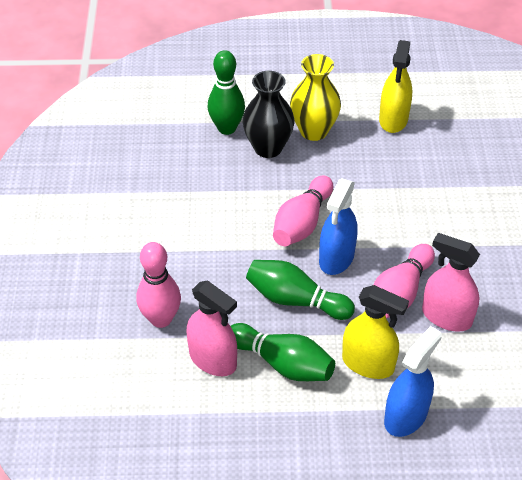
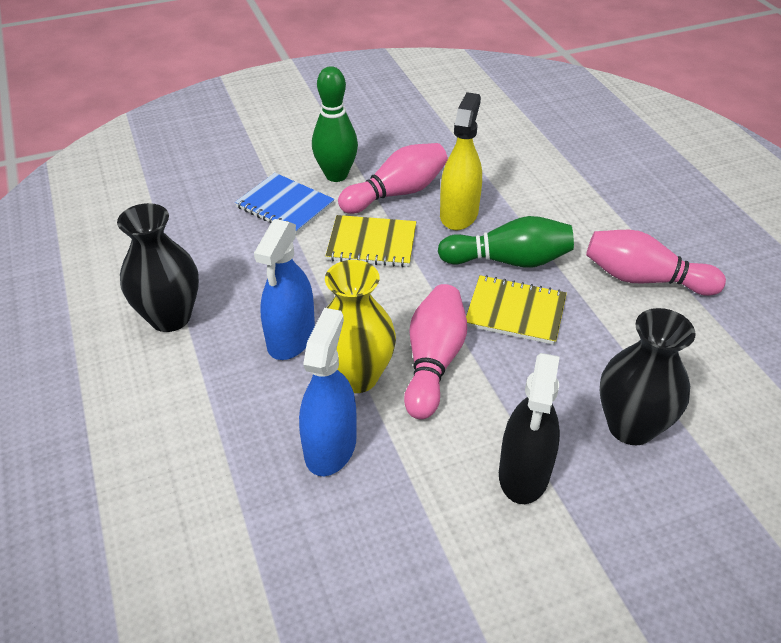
black spray bottle: none = 0 -> [499,353,560,504] = 1
black vase: [243,71,294,158] = 1 -> [117,203,199,332] [600,308,696,445] = 2
blue notebook: none = 0 -> [235,173,335,234] = 1
green bowling pin: [208,50,245,135] [231,323,335,381] [246,260,355,320] = 3 -> [312,66,358,182] [438,216,574,267] = 2
pink spray bottle: [187,280,237,376] [422,233,480,331] = 2 -> none = 0
yellow notebook: none = 0 -> [325,215,416,267] [466,275,567,345] = 2
yellow spray bottle: [342,285,409,379] [379,40,412,133] = 2 -> [440,92,482,230] = 1

